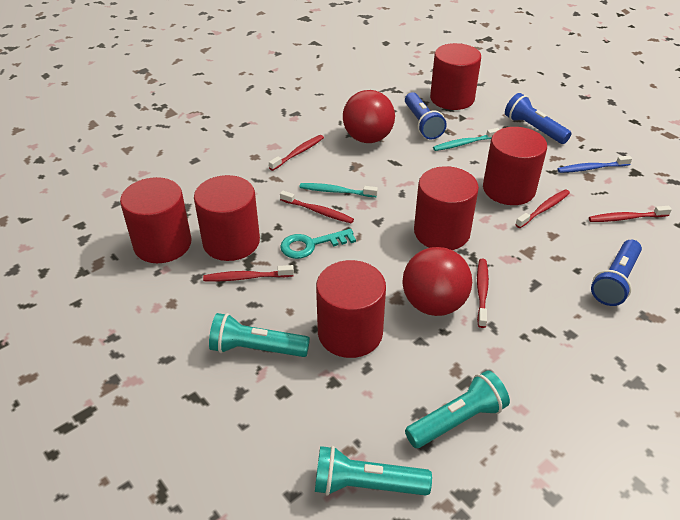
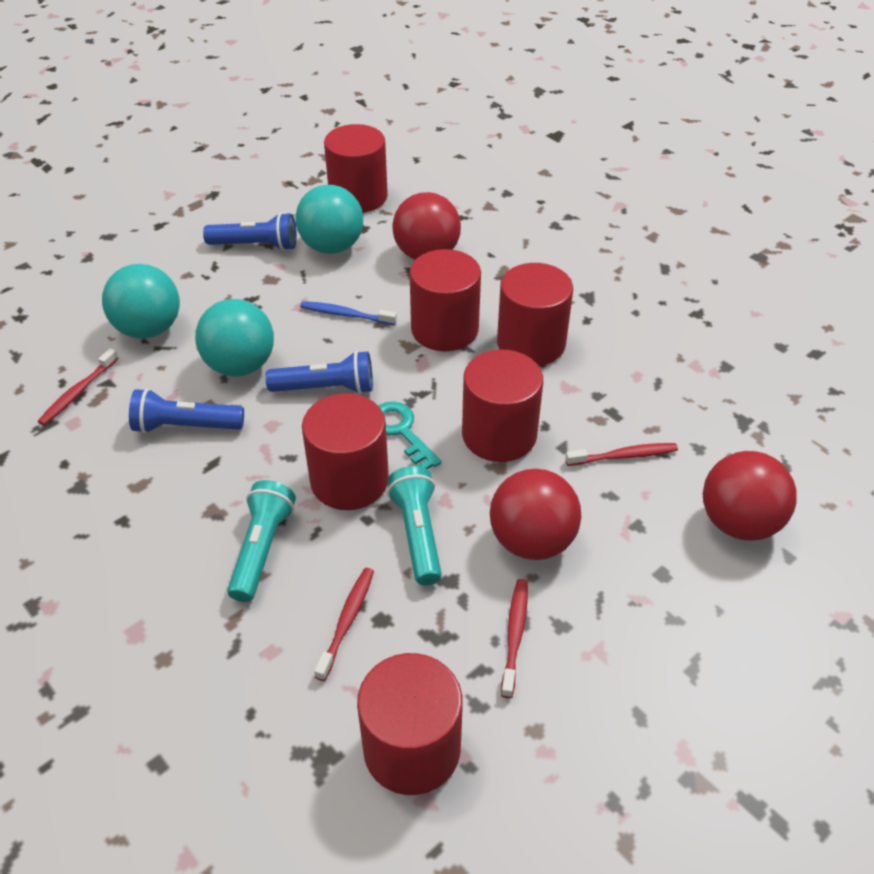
red ball: [343,90,395,143] [402,247,472,316] = 2 -> [392,192,461,260] [490,469,581,560] [703,451,797,541] = 3
red toothbrush: [203,265,294,282] [269,135,324,171] [280,191,354,224] [477,259,489,328] [515,190,570,228] [589,206,672,222] = 6 -> [38,348,118,425] [314,568,374,681] [501,579,528,698] [565,443,678,466] = 4
turquoise ball: none = 0 -> [102,264,180,339] [195,299,274,376] [295,185,363,254] = 3
turquoise flashlight: [209,313,310,357] [315,446,432,496] [405,370,510,448] = 3 -> [227,480,296,602] [387,466,442,585] = 2
turquoise toothbrush: [299,183,378,197] [433,128,500,151] = 2 -> none = 0

